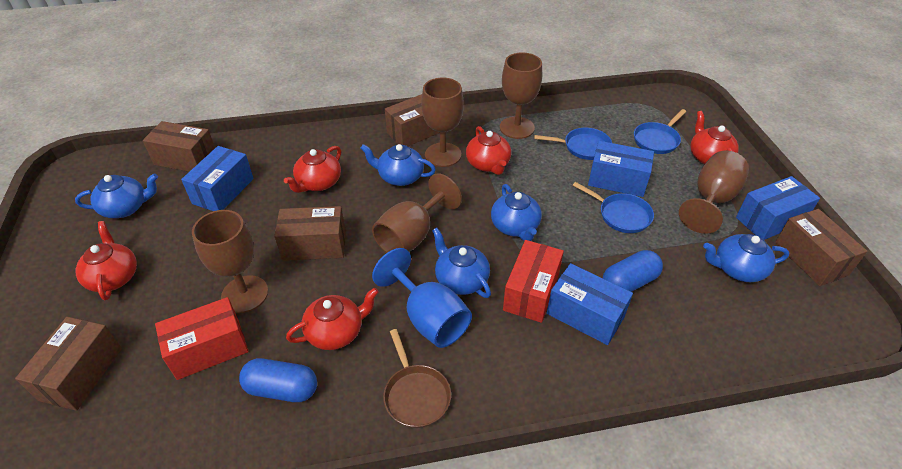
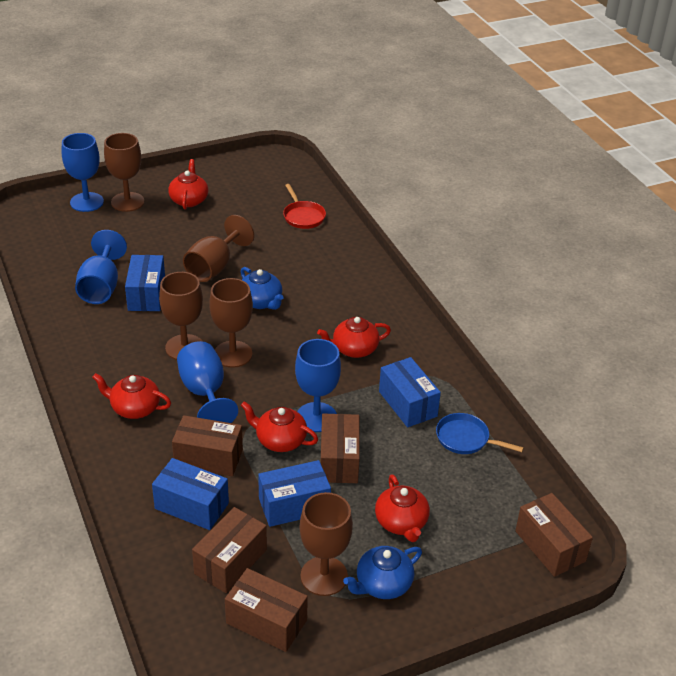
blue capsule: [239,358,317,402] [603,250,663,292] = 2 -> none = 0
blue goblet: [372,248,472,348] = 1 -> [62,133,104,212] [75,230,127,304] [177,341,238,423] [295,339,341,432] = 4
blue pan: [534,128,612,160] [573,182,654,233] [634,109,686,154] = 3 -> [436,413,524,454] = 1
blue teapot: [75,173,158,218] [360,144,436,186] [432,228,491,298] [491,184,542,241] [703,234,789,282] = 5 -> [241,267,284,310] [343,546,422,599] = 2
brown pan: [383,329,451,428] = 1 -> none = 0
red box: [155,297,249,380] [503,240,564,323] = 2 -> none = 0
red pan: none = 0 -> [283,184,326,229] = 1

